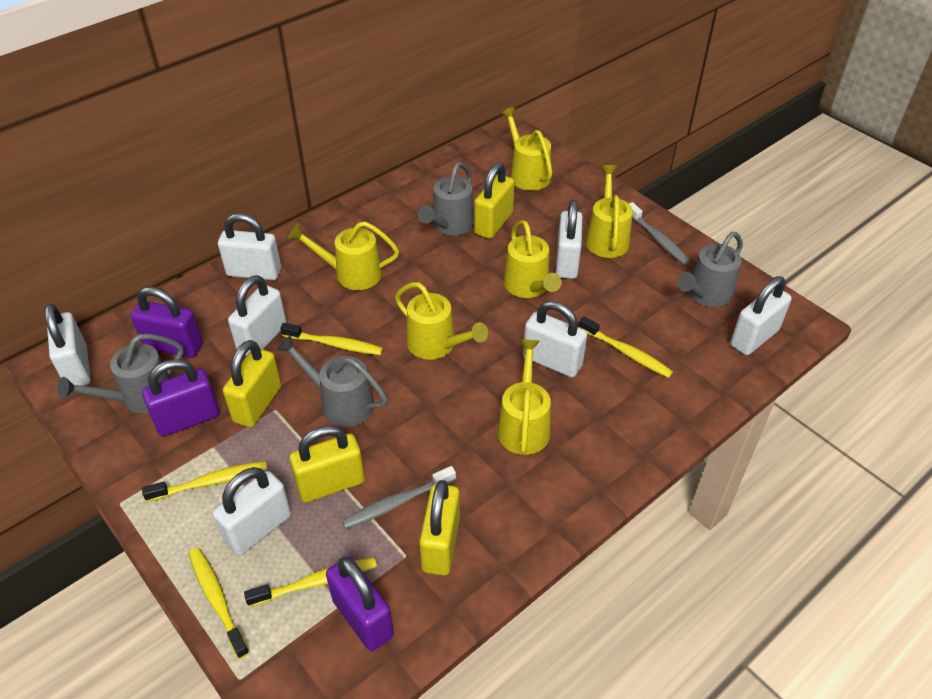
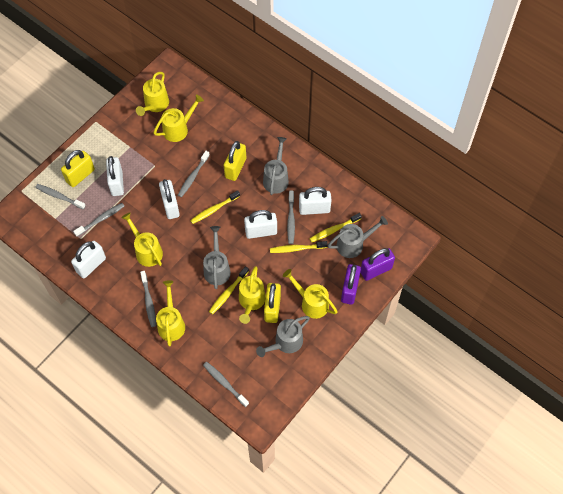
grey toothbrush: [342,466,456,529] [629,202,690,265] = 2 -> [35,184,86,209] [73,203,124,237] [140,271,156,327] [178,151,210,197] [203,362,249,407] [287,191,295,244] = 6
purple padlock: [131,287,203,358] [142,359,220,437] [326,557,394,651] = 3 -> [341,264,361,305] [361,248,395,281] = 2
white padlock: [45,303,91,386] [213,467,291,556] [218,213,281,280] [228,275,287,356] [523,301,587,377] [555,199,583,279] [730,276,792,355] = 7 -> [71,241,106,278] [106,156,124,196] [159,179,180,219] [244,210,277,239] [299,187,331,215] = 5
yellow padlock: [223,340,281,428] [289,425,365,503] [419,480,460,576] [474,163,515,239] = 4 -> [61,150,95,187] [224,141,246,181] [264,283,281,323] = 3
yellow toothbrush: [142,461,267,502] [189,547,249,659] [244,557,377,607] [280,323,383,355] [579,316,673,378] = 5 -> [190,190,240,224] [209,266,249,314] [270,241,328,253] [310,213,362,242] = 4

